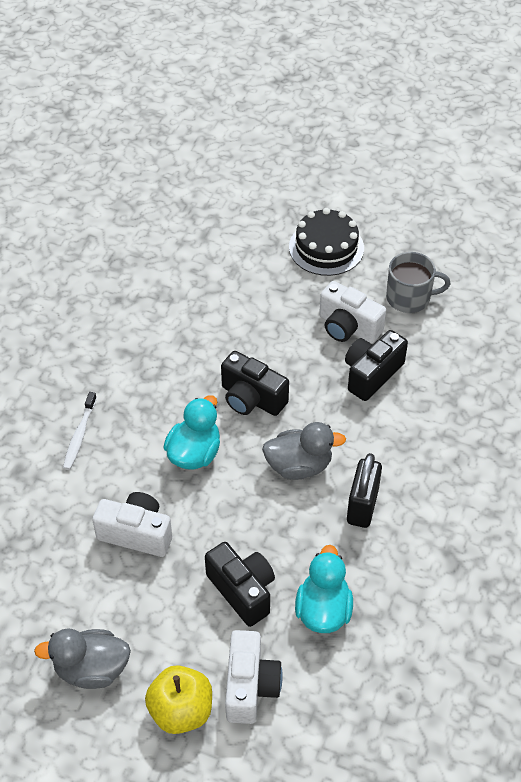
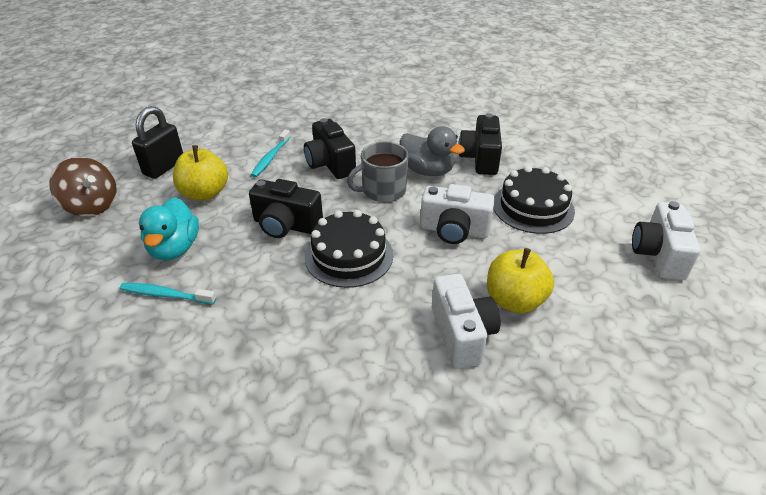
black cake: [289,208,364,276] = 1 -> [305,210,393,288] [493,166,575,234] = 2
brown spinning top: none = 0 -> [49,157,117,216] = 1
grey duck: [34,628,131,689] [262,422,346,480] = 2 -> [400,126,465,176] = 1
turquoise duck: [163,395,220,470] [295,545,353,633] = 2 -> [139,197,199,261] = 1
turquoise toothbrush: none = 0 -> [120,283,216,304] [251,130,290,177] = 2
white toothbrush: [63,392,97,470] = 1 -> none = 0
yellow apple: [145,665,212,734] = 1 -> [173,145,228,201] [487,248,554,314] = 2

